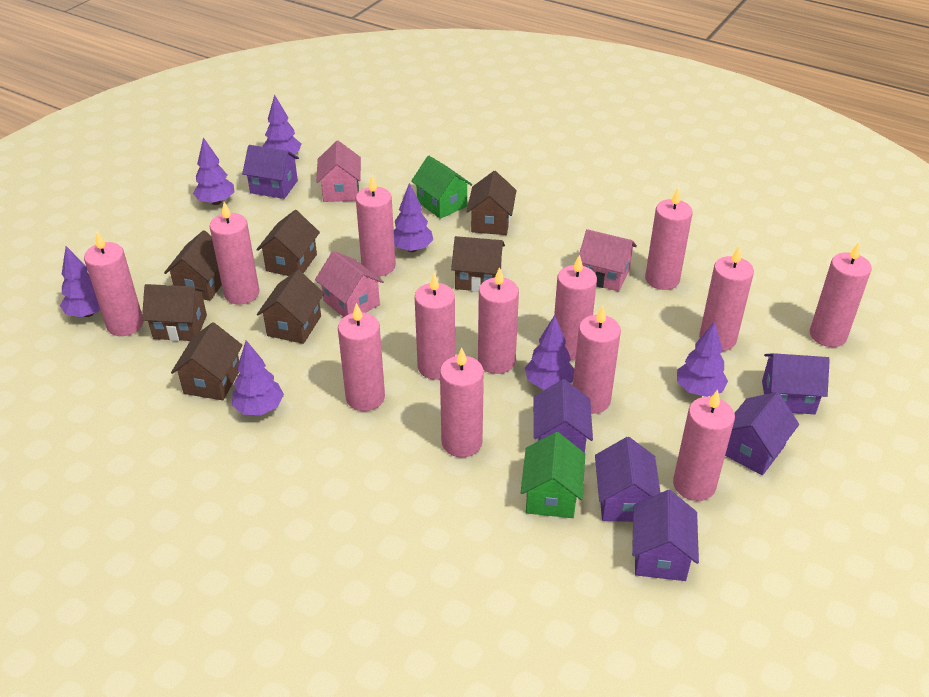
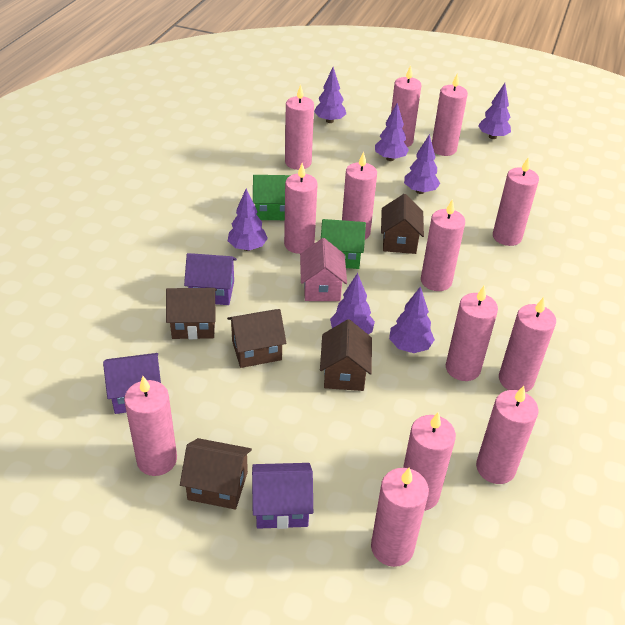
brown house: [142,284,207,341] [164,230,222,301] [171,322,243,400] [256,210,320,276] [257,270,324,344] [451,236,505,292] [466,171,517,235] = 7 -> [166,288,217,339] [180,438,252,510] [227,309,286,368] [320,319,372,391] [381,194,424,254] = 5
pink house: [315,251,384,317] [316,141,361,202] [579,229,637,292] = 3 -> [300,238,347,301] = 1
purple house: [242,145,299,199] [533,379,593,453] [595,437,661,522] [632,490,699,581] [725,392,799,475] [762,353,830,414] = 6 -> [103,353,161,414] [184,253,237,305] [252,463,313,529] = 3

